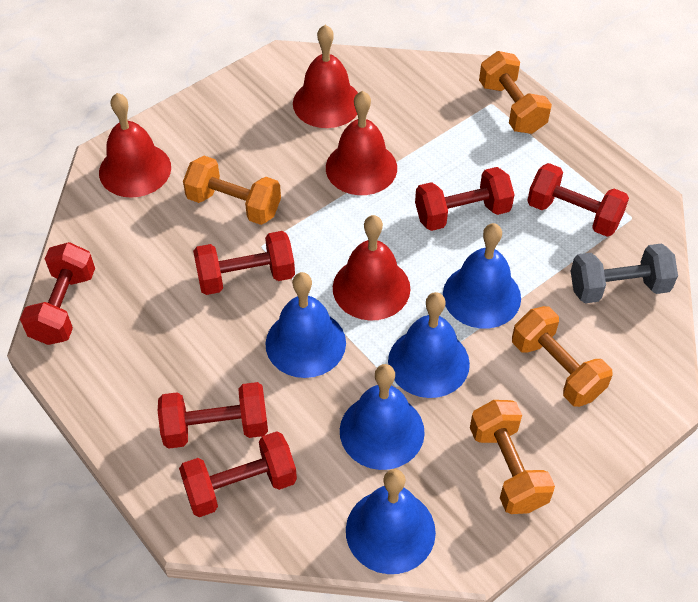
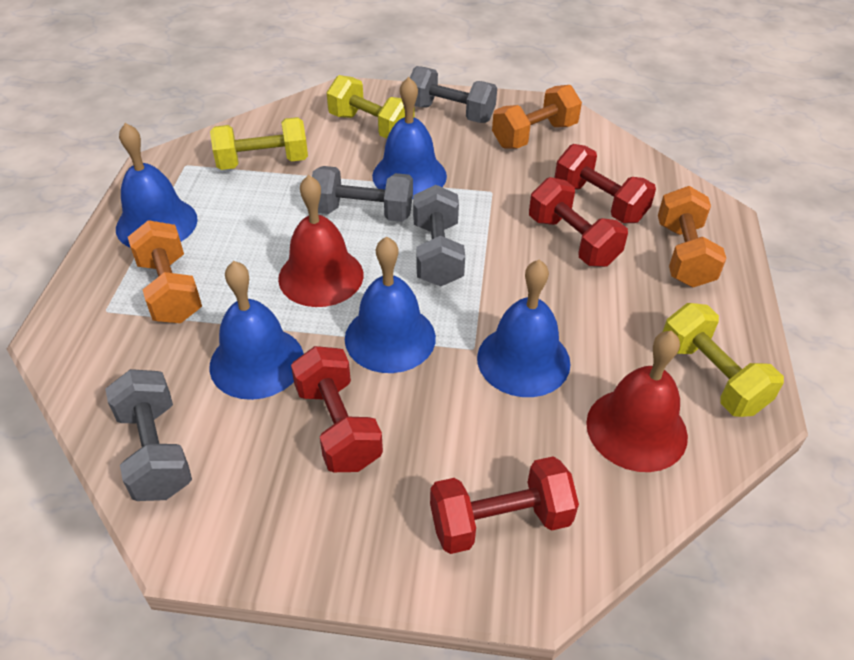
grey dumbbell: [571,243,678,303] = 1 -> [105,369,192,501] [312,166,413,222] [410,66,497,123] [413,185,465,287] = 4
orange dumbbell: [183,156,281,225] [470,400,555,514] [479,51,552,134] [512,306,612,407] = 4 -> [128,220,202,323] [492,85,582,148] [658,186,727,287] = 3
red bell: [99,93,171,198] [293,25,358,128] [326,91,397,195] [333,215,410,320] = 4 -> [278,175,363,307] [586,331,688,472] = 2
red dumbbell: [20,242,95,345] [158,382,268,449] [179,431,297,517] [193,231,295,295] [415,167,515,231] [527,163,629,237] = 6 -> [291,346,383,472] [430,456,579,554] [529,177,628,267] [554,144,656,223] = 4
yellow dumbbell: none = 0 -> [210,117,308,170] [326,75,415,139] [663,303,784,417] = 3

